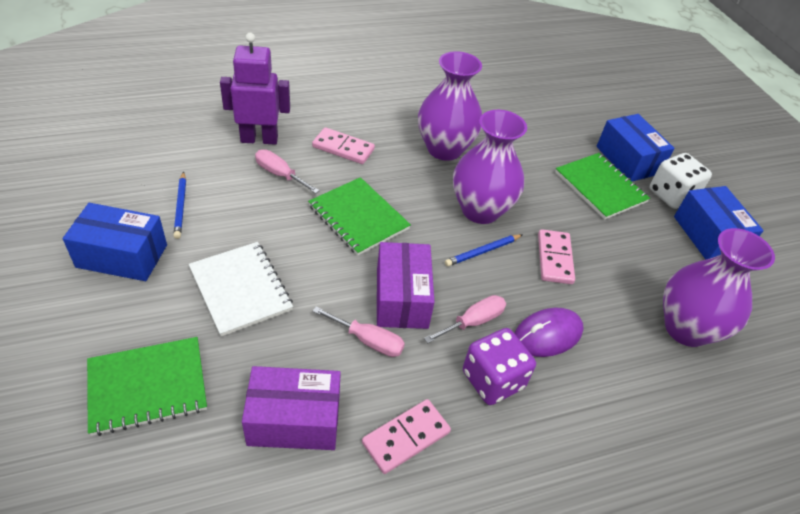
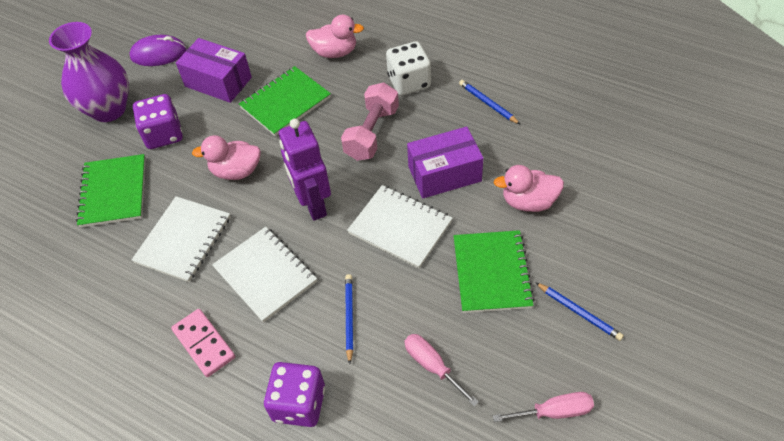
blue box: [63,203,167,281] [596,114,674,181] [674,186,764,259] = 3 -> none = 0
blue pencil: [173,172,186,239] [445,234,523,266] = 2 -> [345,274,353,364] [459,80,520,124] [535,282,624,341] = 3
pink domino: [312,127,375,164] [362,399,451,474] [538,229,575,284] = 3 -> [171,309,235,377] = 1
pink duck: none = 0 -> [192,135,261,180] [306,14,364,58] [494,165,564,212] = 3
pink dumbbell: none = 0 -> [341,83,399,161] = 1
pink screwdriver: [255,150,320,194] [313,307,405,357] [424,295,506,343] = 3 -> [404,334,479,407] [493,392,594,422] = 2
purple dice: [463,328,536,405] = 1 -> [133,94,183,149] [264,362,325,427] = 2
purple vase: [418,51,482,161] [453,110,527,224] [663,228,775,347] = 3 -> [49,22,129,122] = 1
white notebook: [189,242,293,337] = 1 -> [132,196,230,282] [212,227,317,323] [347,185,452,268] = 3

